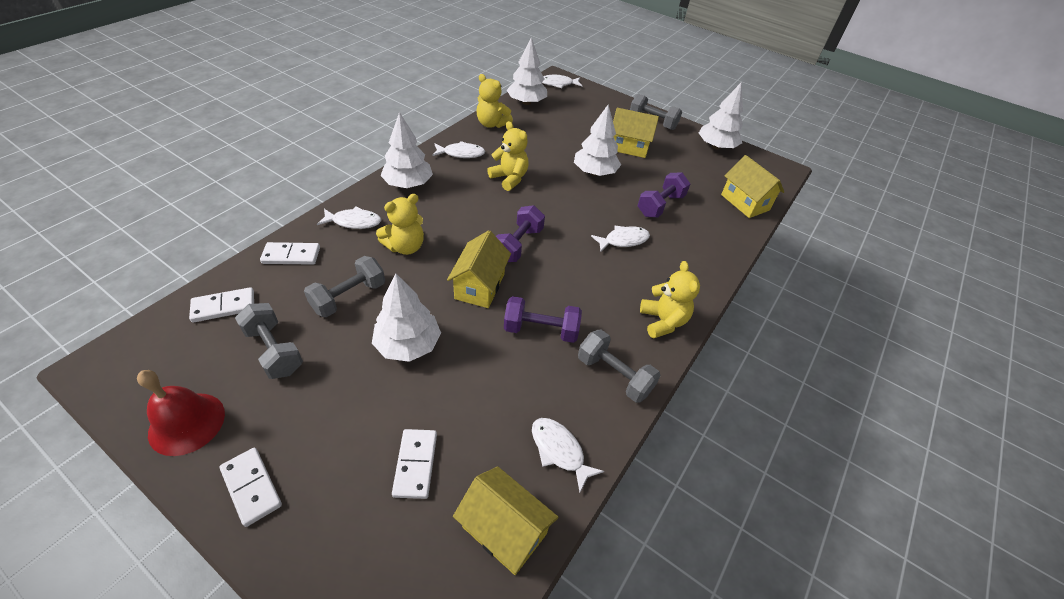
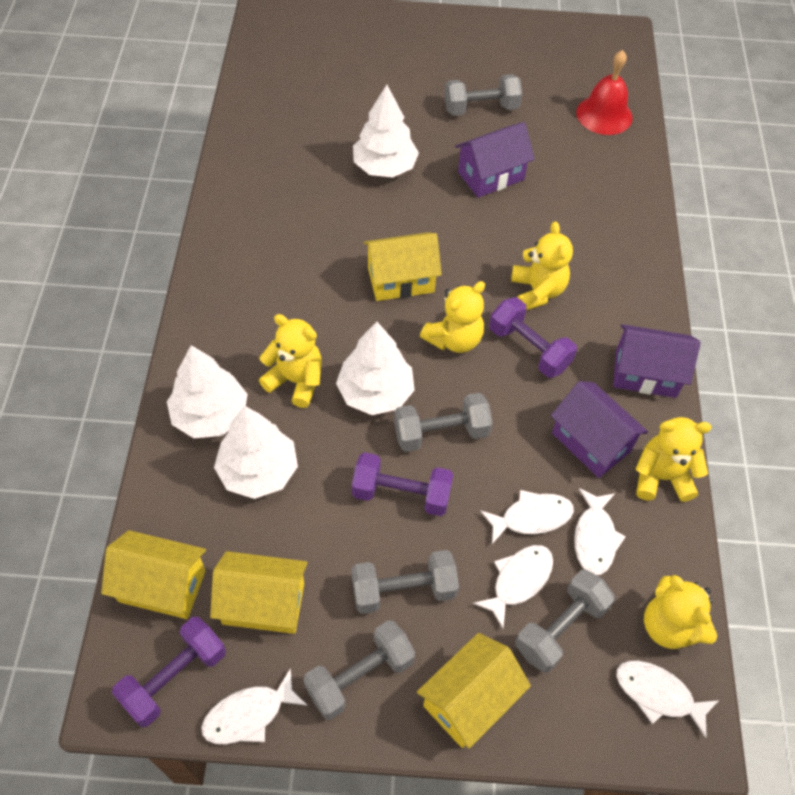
grey dumbbell: [235,303,303,379] [304,256,385,317] [578,330,661,403] [630,94,682,130] = 4 -> [303,620,415,720] [352,550,459,614] [394,393,492,452] [445,74,522,116] [515,570,615,673] = 5
purple house: none = 0 -> [455,122,535,198] [551,381,648,478] [613,324,701,398] = 3
white domino: [189,287,254,322] [219,448,282,527] [260,242,320,265] [392,429,437,499] = 4 -> none = 0
white tree: [372,274,441,362] [380,112,433,188] [507,38,547,105] [574,105,621,176] [699,83,743,150] = 5 -> [167,345,248,438] [214,406,298,499] [336,322,415,415] [353,85,419,178] = 4
yellow teddy bear: [376,194,424,255] [476,74,513,128] [487,121,529,191] [640,261,700,339] = 4 -> [259,314,322,408] [420,281,485,353] [511,221,573,311] [635,417,711,502] [644,575,717,649] = 5

